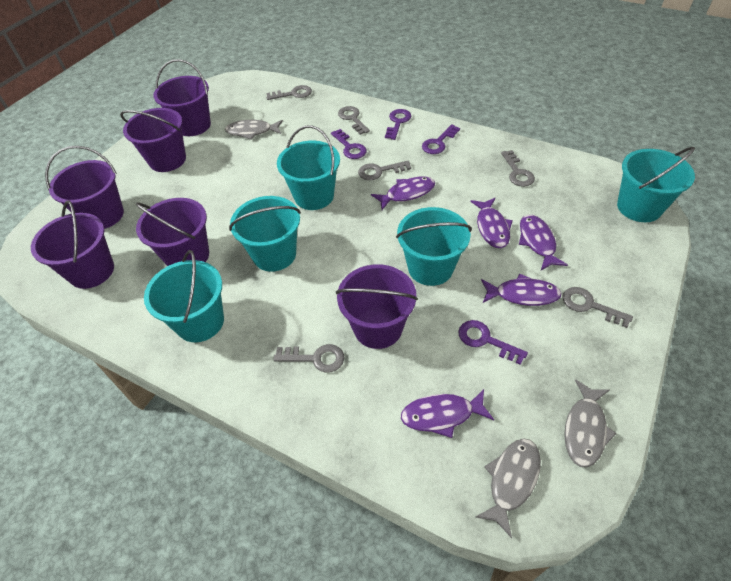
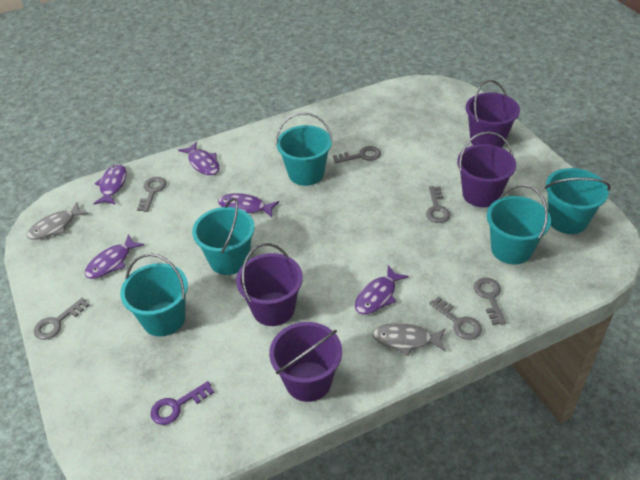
grey fish: [225,120,283,140] [476,439,541,538] [564,379,617,467] = 3 -> [27,202,89,240] [373,323,446,356] = 2
purple bucket: [31,201,114,289] [45,146,124,229] [120,108,186,172] [136,198,209,266] [153,59,211,136] [336,264,418,349] = 6 -> [236,243,303,326] [269,322,342,402] [457,131,516,207] [466,80,520,147] = 4
purple key: [331,129,367,159] [385,109,411,140] [422,124,460,154] [458,320,528,365] = 4 -> [151,381,214,425] = 1

